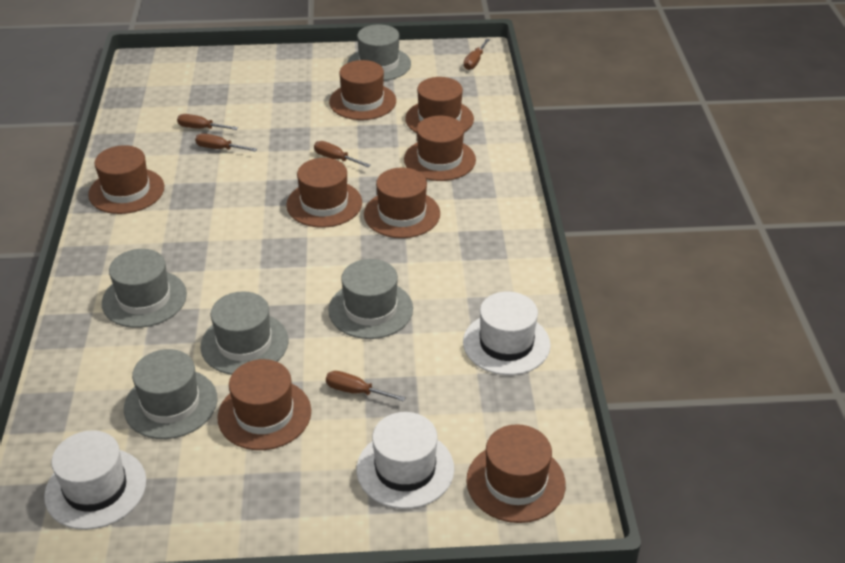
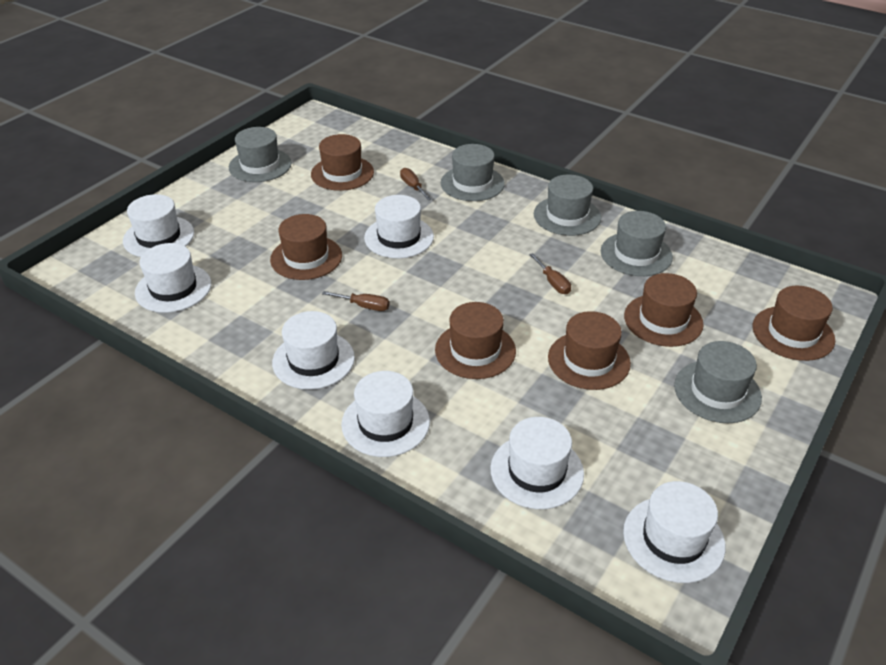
brown hat: [88,145,164,214] [217,359,311,450] [286,158,362,228] [329,60,396,120] [364,168,440,238] [404,116,476,181] [405,77,474,133] [466,424,566,523] = 8 -> [270,214,342,280] [311,134,374,191] [435,302,516,379] [548,311,631,390] [624,273,704,347] [753,286,835,361] = 6
brown screwdriver: [177,114,238,130] [195,133,257,152] [314,141,371,167] [326,371,406,402] [464,39,490,70] = 5 -> [322,291,390,311] [400,168,432,200] [529,253,571,294] = 3
white hat: [44,430,146,530] [357,412,454,509] [463,292,551,375] = 3 -> [123,194,194,257] [135,243,211,313] [272,311,355,390] [341,371,430,457] [364,195,434,258] [490,417,584,509] [623,481,726,583] = 7

